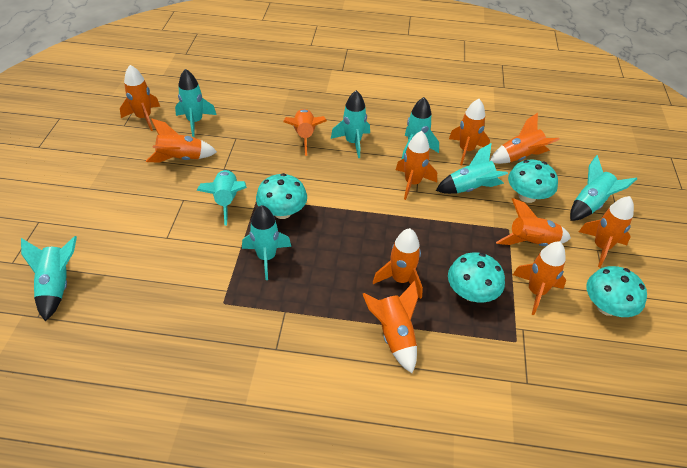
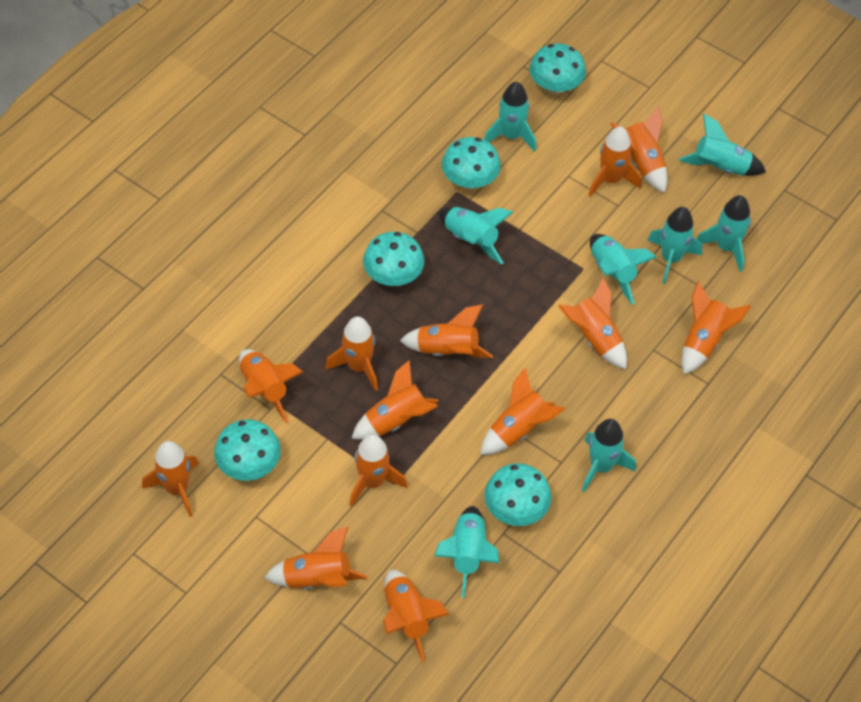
orange rocket: [120,65,160,131] [146,118,217,163] [283,109,327,156] [363,281,418,373] [373,228,423,299] [396,131,437,200] [449,99,490,166] [490,113,560,164] [496,198,571,246] [513,241,566,315] [579,196,634,267] = 11 -> [142,441,199,517] [239,349,303,422] [264,526,367,589] [325,316,378,391] [350,434,407,507] [351,360,438,440] [383,570,450,662] [400,304,493,358] [480,368,565,455] [558,277,627,369] [589,126,641,197] [610,106,667,193] [682,281,751,375] = 13
turquoise mushroom: [256,173,307,219] [448,252,505,303] [508,160,558,203] [586,266,647,317] = 4 -> [214,419,281,481] [363,232,425,286] [442,137,501,189] [484,463,552,526] [529,43,586,94] = 5

